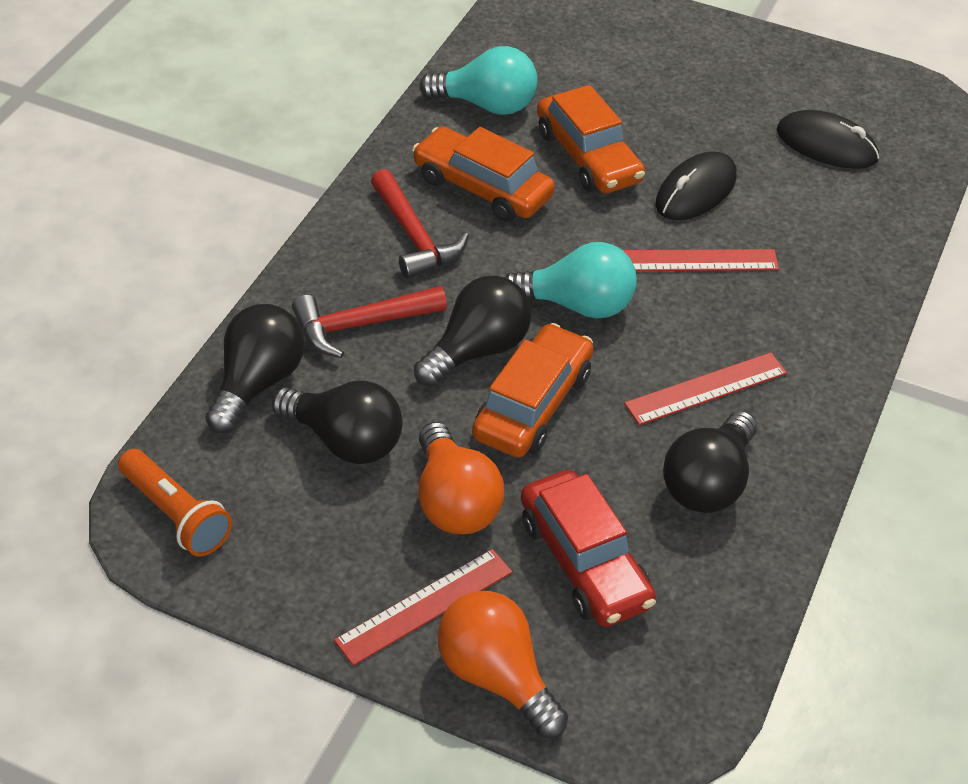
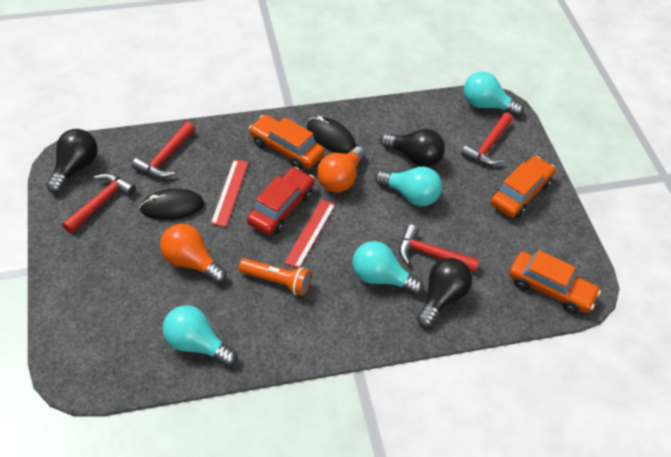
black light bulb: [205,304,305,434] [272,381,403,464] [414,275,532,387] [663,411,757,513] = 4 -> [46,129,98,193] [380,129,445,167] [417,258,472,327] = 3
red hammer: [292,286,447,358] [371,169,469,279] = 2 -> [62,173,136,233] [132,122,195,178] [399,224,479,273] [461,112,513,166] = 4
red ruler: [334,549,512,666] [623,249,779,271] [624,352,787,425] = 3 -> [211,159,248,227] [284,199,335,268] = 2
turquoise light bulb: [419,46,538,115] [505,242,637,318] = 2 -> [162,305,237,366] [352,241,424,295] [375,167,442,206] [463,72,524,117] = 4

